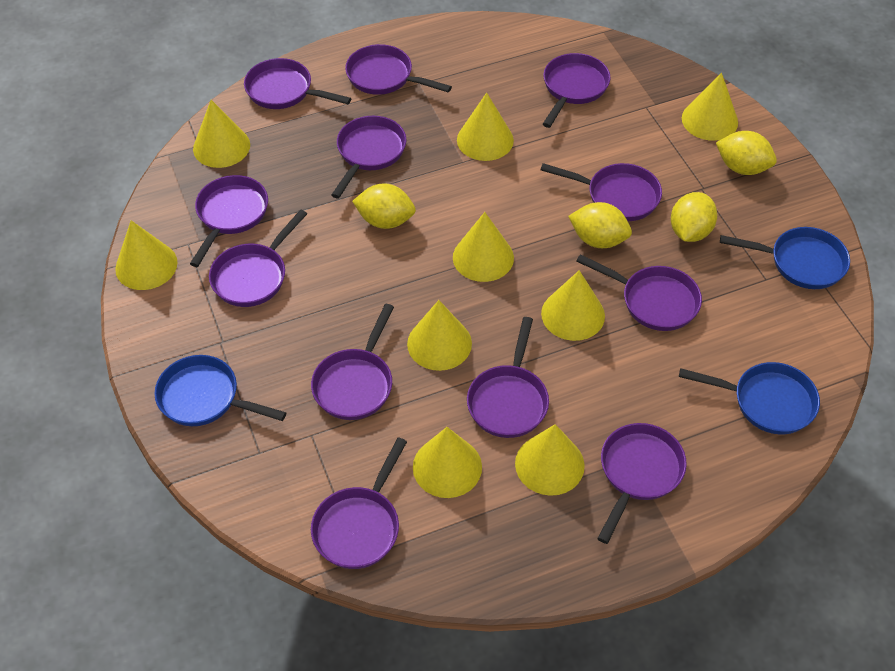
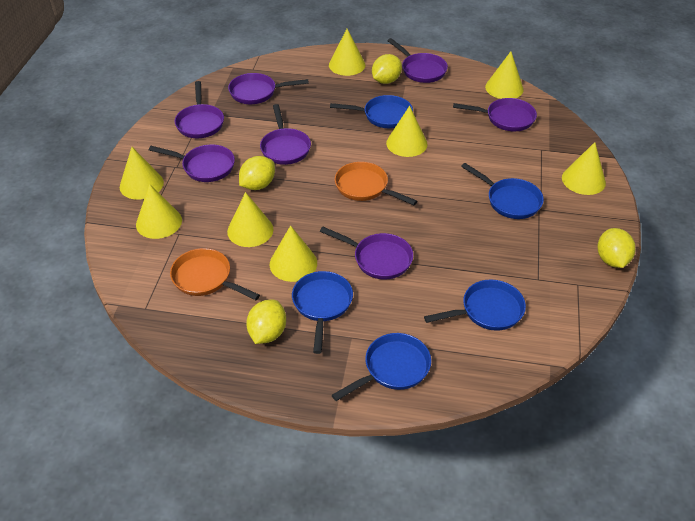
blue pan: [154,355,286,426] [679,362,820,434] [720,227,850,289] = 3 -> [292,271,353,354] [330,95,413,128] [332,333,431,401] [424,279,526,331] [461,163,544,219] = 5
orange pan: none = 0 -> [170,248,260,300] [335,162,417,205] = 2
purple pan: [190,175,268,267] [209,209,307,307] [244,58,351,109] [311,304,394,420] [311,437,407,569] [331,116,406,199] [345,44,452,95] [467,317,549,438] [540,163,662,221] [543,53,610,128] [576,254,702,331] [597,423,687,544] = 12 -> [149,145,235,182] [174,81,224,138] [228,73,309,104] [260,104,311,165] [320,227,413,279] [387,38,448,83] [453,98,537,131] = 7
yellow cone: [115,220,178,290] [193,100,250,168] [407,300,472,371] [413,427,482,498] [453,212,514,282] [457,93,514,161] [515,424,585,496] [541,270,605,341] [682,72,738,141] = 9 -> [120,147,164,200] [136,184,182,239] [227,192,274,247] [270,225,317,282] [329,29,365,76] [386,106,428,157] [485,51,524,99] [562,142,606,195] = 8

